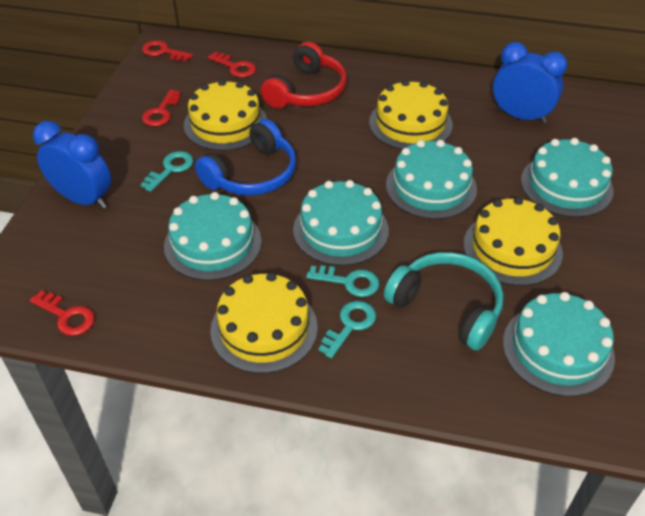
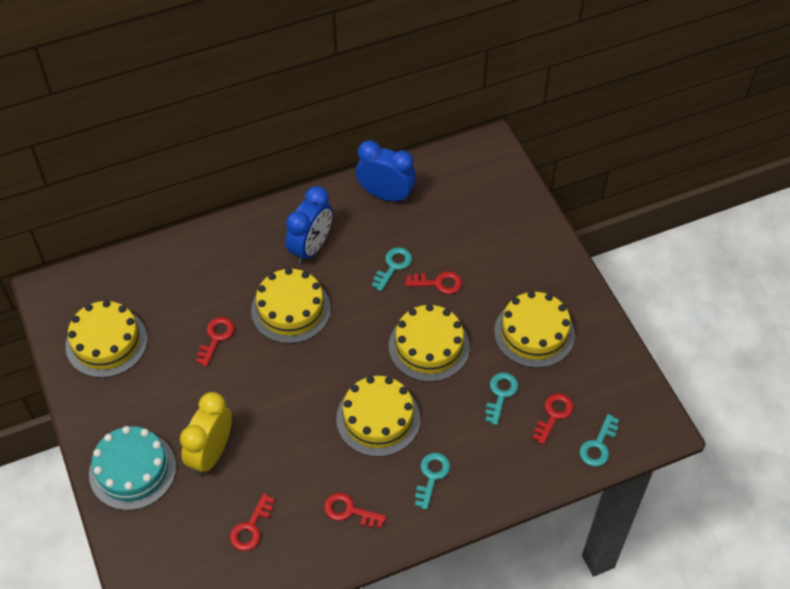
blue headphones: [195,119,296,196] = 1 -> none = 0
red headphones: [261,42,347,108] = 1 -> none = 0
red key: [30,290,95,336] [142,40,193,62] [142,89,181,126] [208,52,256,77] = 4 -> [196,317,234,367] [230,493,275,551] [324,493,386,528] [405,271,462,294] [533,393,573,445] = 5
turquoise cake: [164,192,262,280] [293,180,389,266] [386,140,477,219] [503,292,615,397] [521,138,613,217] = 5 -> [89,426,176,510] = 1
turquoise headphones: [384,252,504,351] = 1 -> none = 0
turquoise key: [140,151,193,192] [306,265,379,297] [318,301,376,359] = 3 -> [372,247,412,291] [415,453,450,510] [485,372,518,425] [580,414,619,467] = 4
yellow cake: [184,79,267,151] [210,272,318,374] [369,80,453,150] [463,197,563,286] = 4 -> [66,300,147,378] [251,268,331,344] [336,376,420,457] [389,304,470,382] [494,291,575,368] = 5
yellow clock: none = 0 -> [180,392,232,476] = 1

